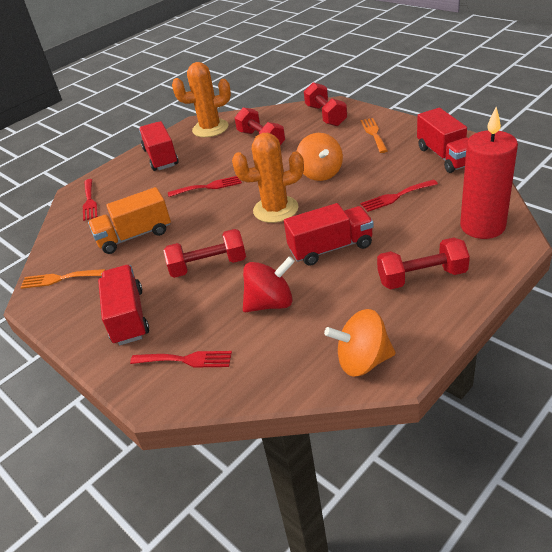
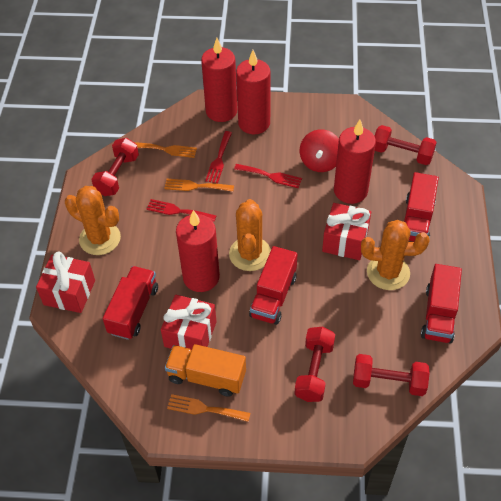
orange cactus: [172,62,231,137] [232,133,304,223] = 2 -> [65,186,121,255] [229,199,271,271] [361,220,430,290] = 3
orange fork: [20,269,106,289] [361,118,388,153] = 2 -> [134,142,197,158] [164,179,234,192] [167,394,251,422] = 3
orange spinning top: [297,133,343,181] [324,309,396,377] = 2 -> none = 0
red candle: [460,107,518,239] = 1 -> [176,210,220,292] [201,38,237,122] [236,50,271,134] [334,120,376,204] = 4
red fork: [83,179,98,221] [130,351,232,368] [168,176,242,197] [360,180,438,212] = 4 -> [146,199,216,222] [205,131,232,183] [234,164,302,188] = 3
red gift: none = 0 -> [36,251,95,313] [161,295,217,350] [322,203,371,260] = 3

